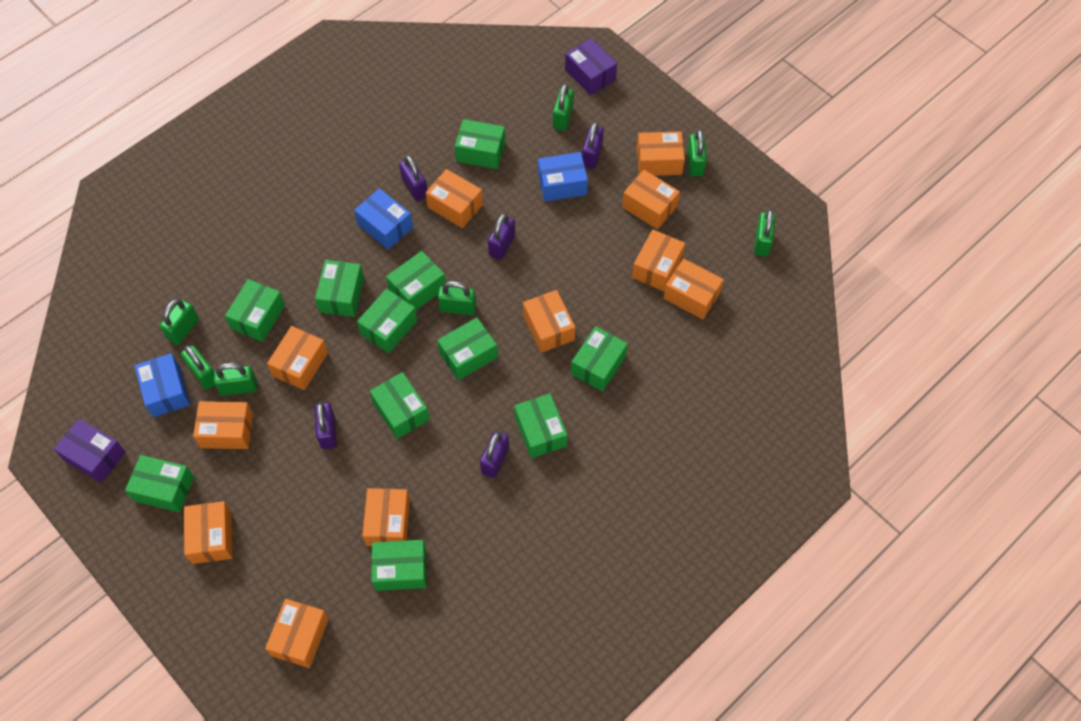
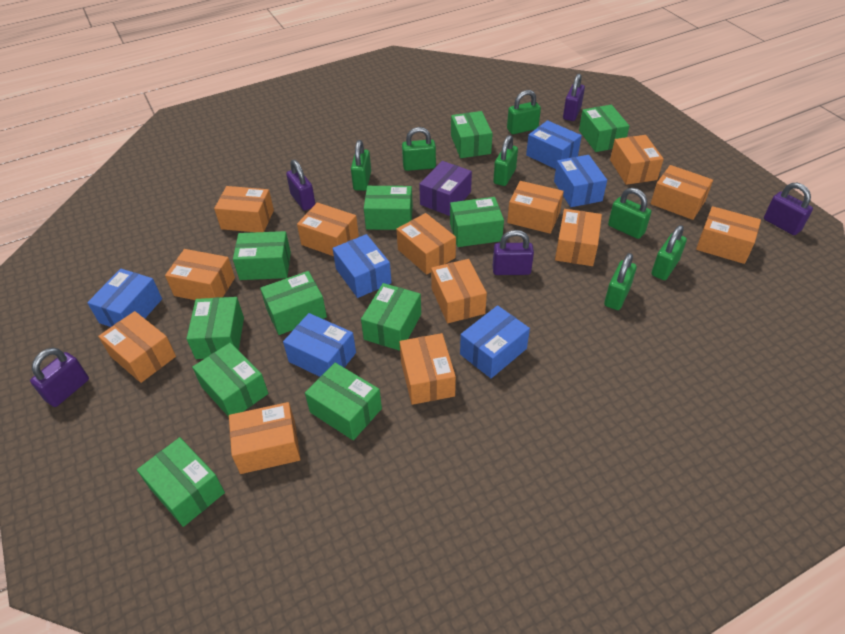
blue box: [134,353,190,417] [354,188,413,250] [538,152,588,202] = 3 -> [87,268,162,327] [283,313,356,377] [333,234,392,298] [460,305,530,378] [526,120,582,169] [554,155,607,207] = 6
orange box: [184,501,233,564] [193,401,253,449] [265,599,329,668] [267,326,328,390] [362,488,410,546] [426,169,483,228] [523,290,575,353] [622,170,680,229] [632,229,685,291] [637,131,685,176] [663,259,724,319] = 11 -> [98,311,176,383] [165,249,235,300] [214,186,274,232] [229,402,300,474] [297,202,359,256] [396,213,456,275] [399,333,456,405] [431,259,487,323] [507,181,564,234] [555,209,602,266] [610,135,664,185] [651,165,713,220] [696,206,761,264] = 13
purple box: [53,419,126,483] [565,38,617,95] = 2 -> [419,161,472,216] = 1

